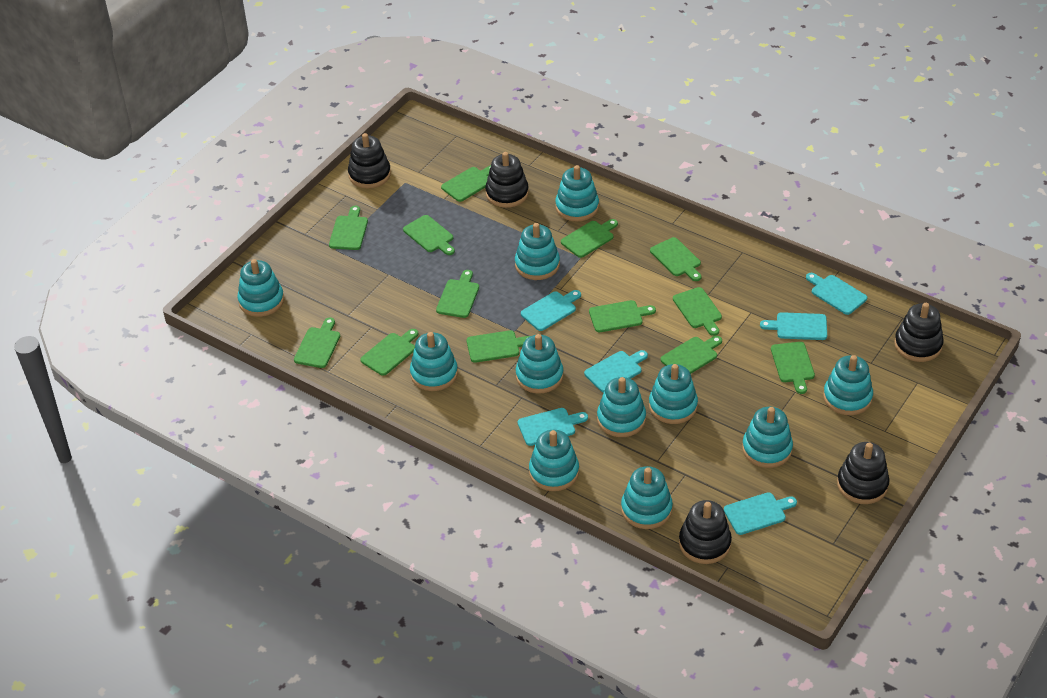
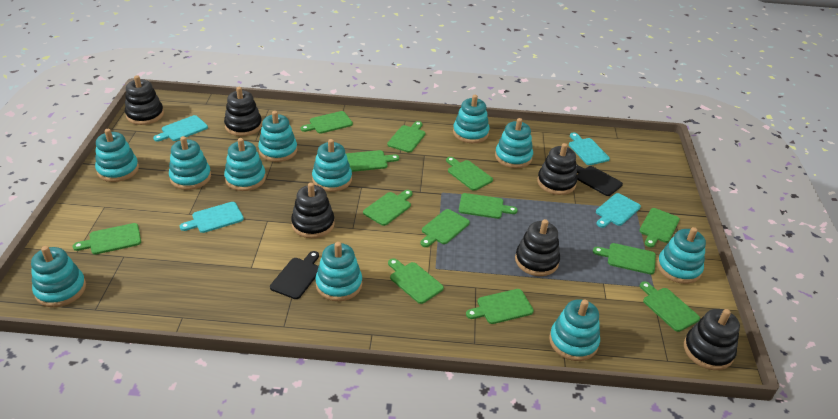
black cutting board: none = 0 -> [270,251,319,299] [576,165,623,196] = 2
black stacking toy: [348,133,391,188] [485,152,529,208] [679,500,732,564] [837,442,889,504] [894,303,944,362] = 5 -> [125,75,164,125] [224,87,262,136] [291,183,335,238] [515,219,560,276] [537,143,577,195] [684,309,740,370] = 6
turquoise cutting board: [518,408,588,446] [521,290,581,331] [584,350,648,392] [724,492,797,535] [760,312,827,340] [806,273,867,315] = 6 -> [153,115,208,142] [180,202,244,233] [569,132,610,165] [596,193,641,228] = 4

